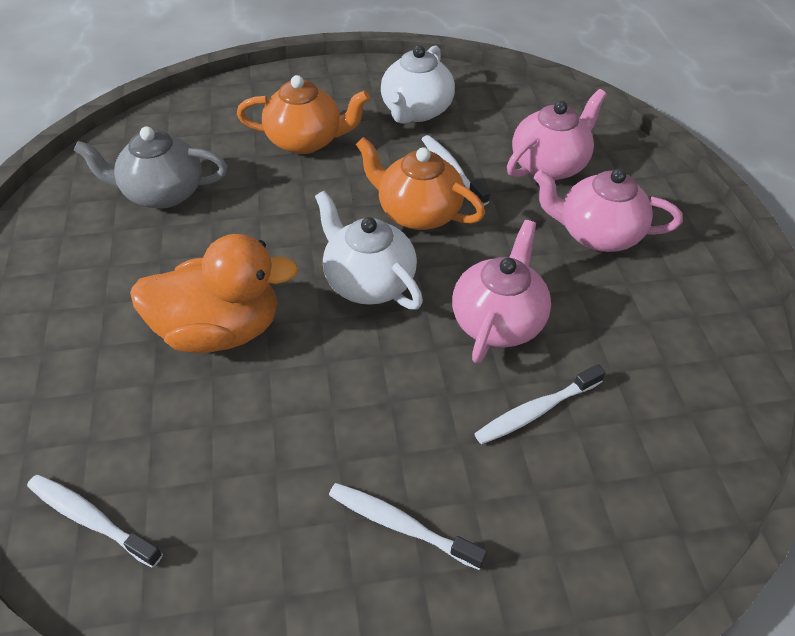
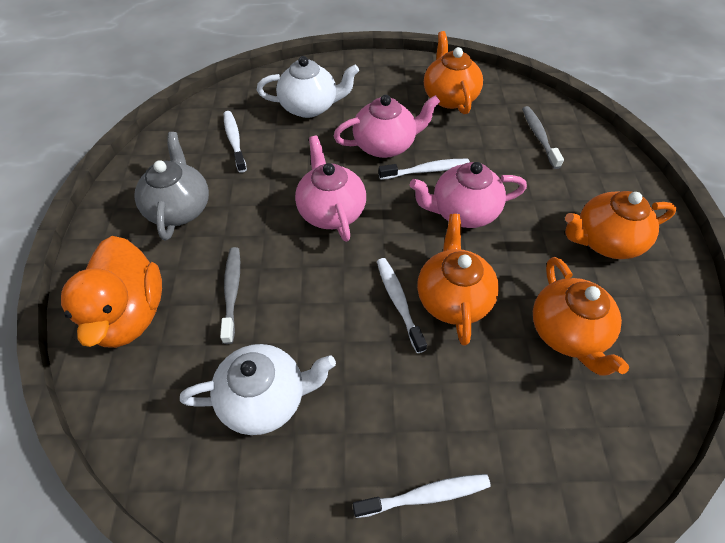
grey toothbrush: none = 0 -> [220,247,240,344] [522,106,564,169] = 2
orange teapot: [237,75,370,154] [356,137,485,230] = 2 -> [417,214,499,346] [424,31,483,114] [533,257,629,376] [565,191,677,259] = 4

